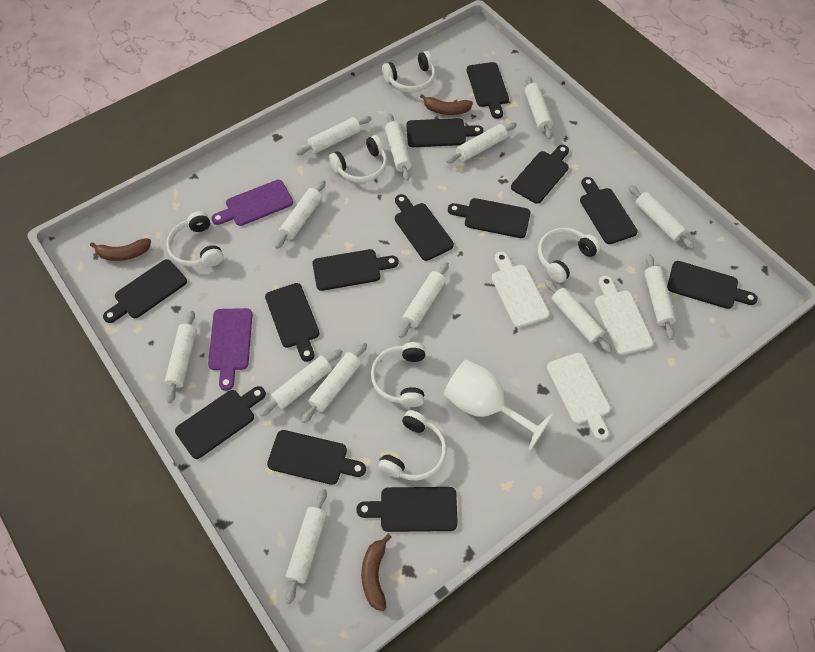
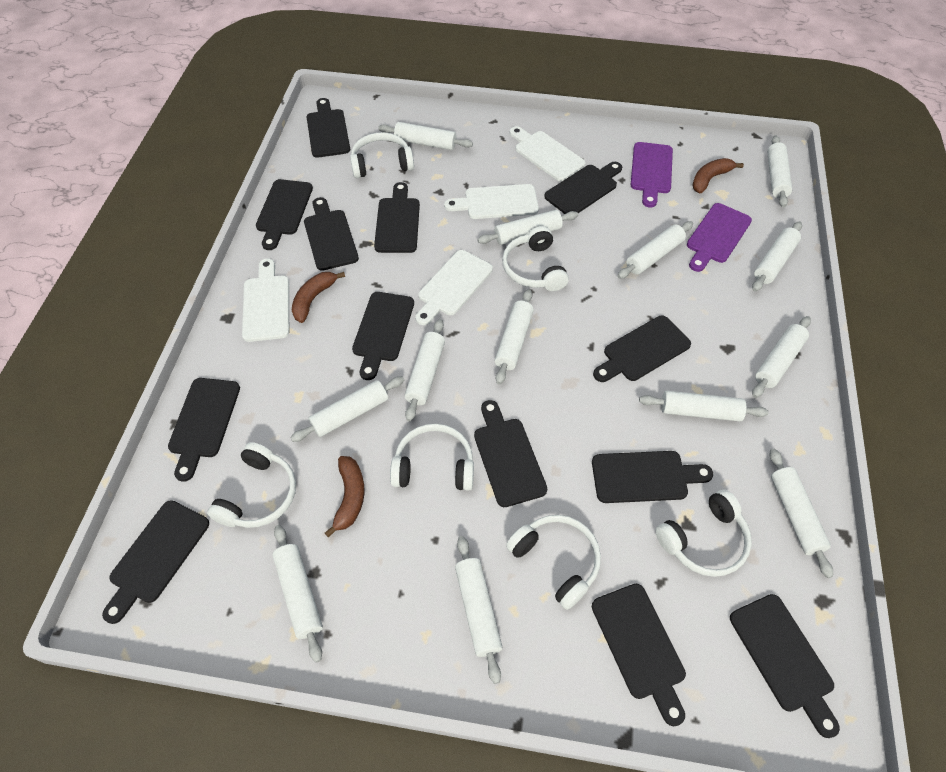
white cutting board: [492,252,550,327] [547,353,611,440] [595,276,653,355] = 3 -> [242,259,289,342] [415,250,493,325] [444,184,539,219] [510,126,586,181] = 4
white goblet: [444,360,554,452] = 1 -> none = 0

